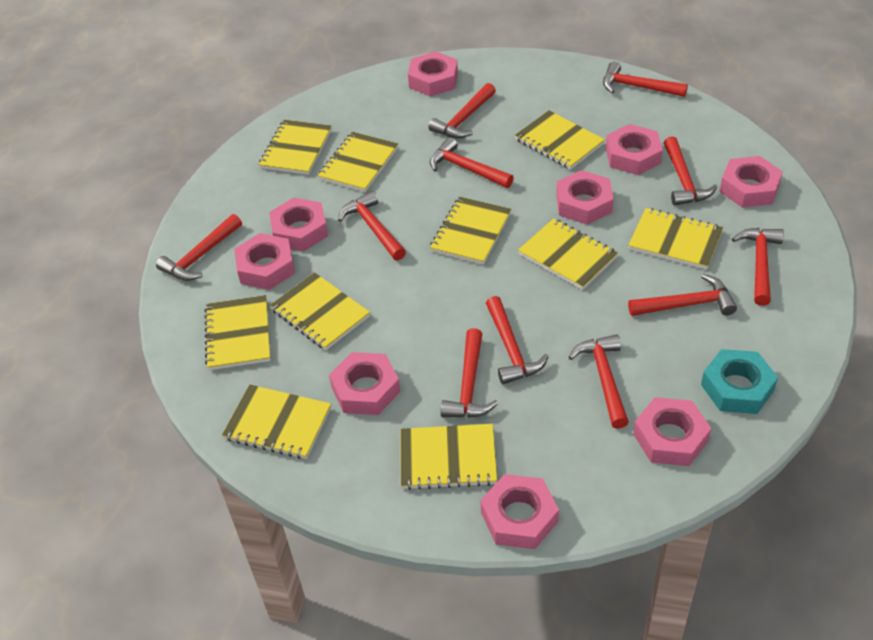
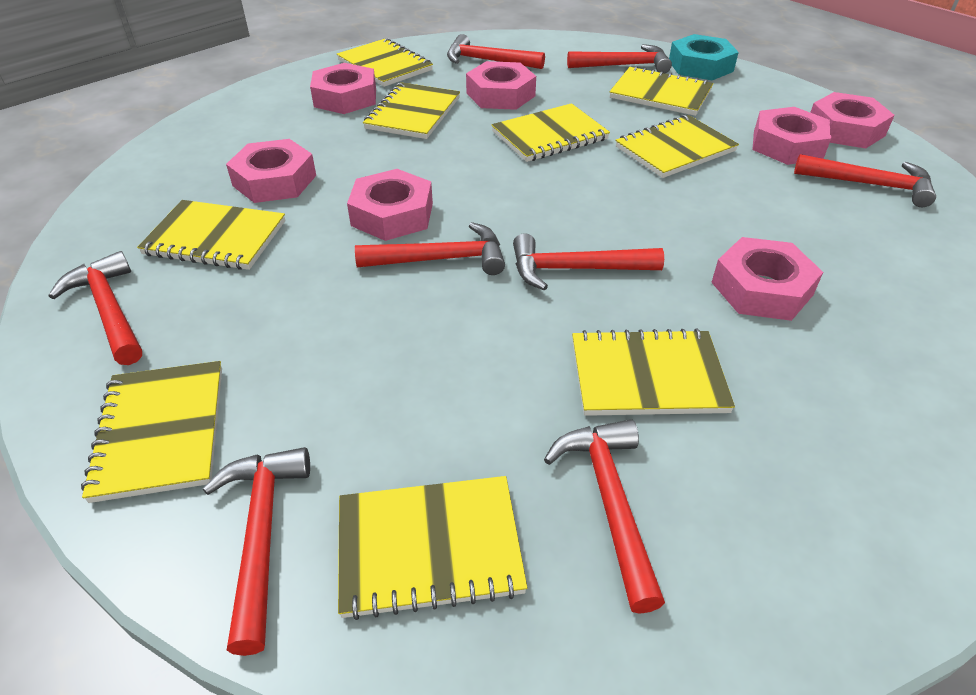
pink nut: [234,233,295,290] [269,197,328,252] [329,352,400,415] [408,51,458,97] [480,474,559,549] [556,170,613,225] [606,124,663,175] [633,397,711,466] [720,156,783,207] = 9 -> [226,139,316,203] [310,63,376,114] [347,169,433,241] [466,61,536,110] [711,237,823,321] [752,107,831,165] [810,92,895,148] = 7
red hammer: [156,214,242,281] [338,191,406,261] [428,83,496,138] [430,137,514,188] [441,328,498,418] [486,296,549,384] [568,335,629,429] [603,61,688,97] [628,274,737,316] [664,136,717,206] [732,228,784,306] = 11 -> [49,251,142,365] [203,447,310,656] [355,222,505,275] [447,34,545,69] [513,233,664,291] [544,419,665,614] [567,44,672,73] [794,154,936,207] = 8
yellow notebook: [205,295,270,370] [222,384,331,459] [259,120,332,175] [270,272,370,350] [318,132,398,192] [400,424,497,490] [430,196,511,265] [515,110,605,170] [518,218,618,290] [628,208,723,270] = 10 -> [81,361,222,503] [137,200,285,270] [337,38,433,87] [338,476,528,620] [363,82,460,139] [491,103,610,162] [572,328,735,416] [610,66,714,116] [615,115,739,178] = 9

